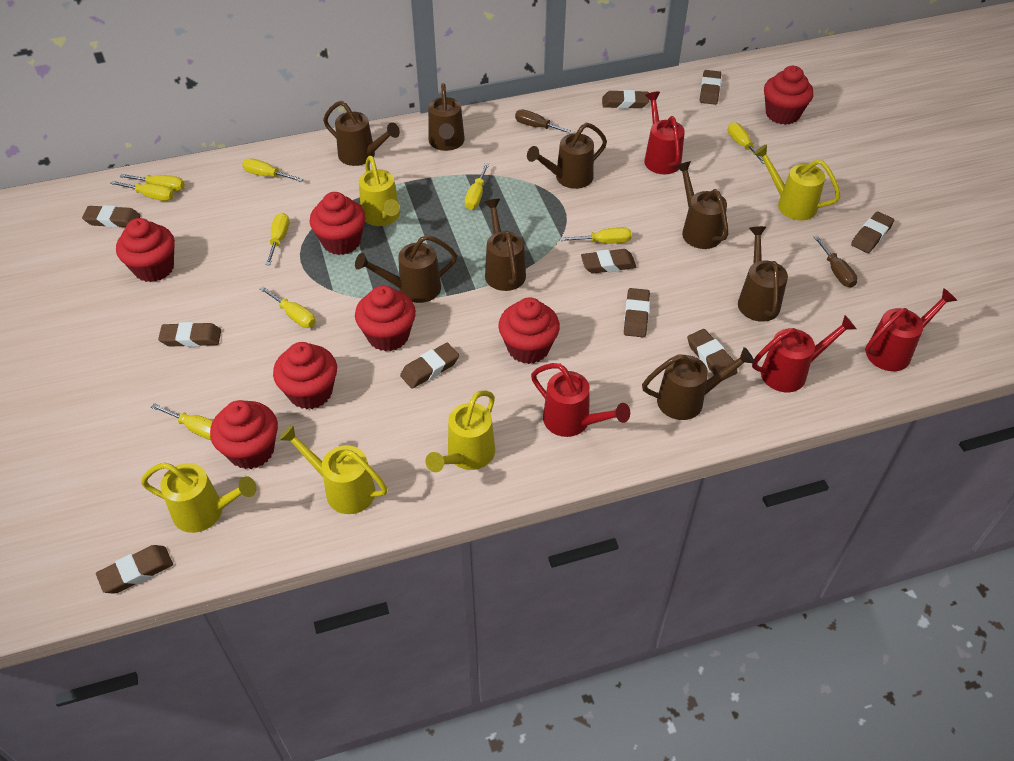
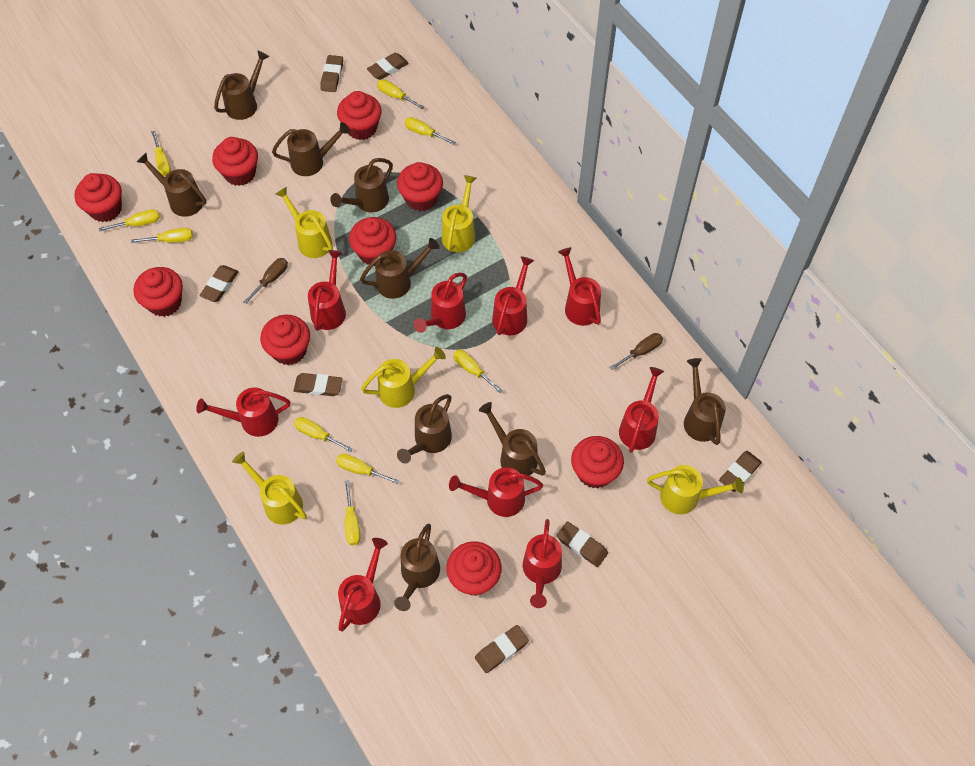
brown eraser: [82,205,141,228] [96,545,173,594] [158,322,221,347] [400,343,459,389] [581,249,636,274] [602,90,649,109] [624,288,650,338] [687,329,738,380] [700,70,721,105] [851,211,894,253] = 10 -> [199,265,239,302] [294,373,343,396] [320,55,343,92] [367,53,408,80] [475,625,529,673] [557,522,608,567] [719,451,762,492] = 7
brown watering can: [323,101,400,166] [355,235,457,303] [428,83,465,151] [484,199,526,291] [527,123,607,189] [642,347,755,420] [675,161,728,249] [738,226,788,322] = 8 -> [137,153,206,217] [214,50,269,120] [272,122,350,176] [330,158,393,212] [360,238,440,299] [394,524,440,611] [397,394,452,464] [479,402,546,476] [684,358,726,445] = 9
red cupcake: [116,218,175,282] [210,400,278,469] [273,342,337,409] [309,192,366,255] [355,285,416,352] [498,297,560,364] [764,66,814,125] = 7 -> [74,173,122,222] [133,267,183,317] [212,137,258,186] [260,315,310,365] [337,91,381,140] [349,217,397,266] [397,162,443,211] [446,541,502,595] [571,436,624,488] = 9
red watering can: [531,363,630,437] [644,92,685,174] [752,315,856,392] [865,288,957,371] = 4 -> [196,388,290,437] [308,250,346,331] [338,538,388,632] [413,273,467,333] [449,467,543,517] [492,256,534,335] [523,519,562,608] [558,247,601,326] [619,367,664,453] = 9

